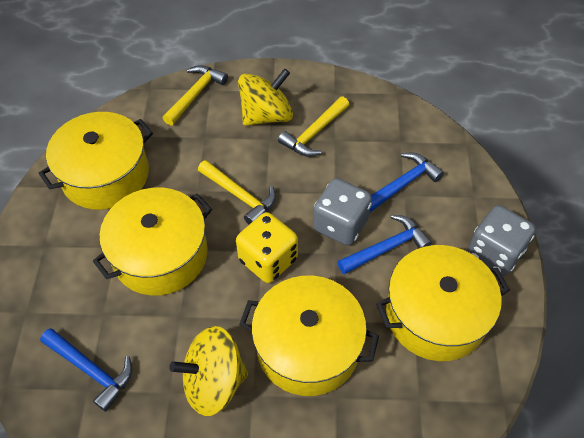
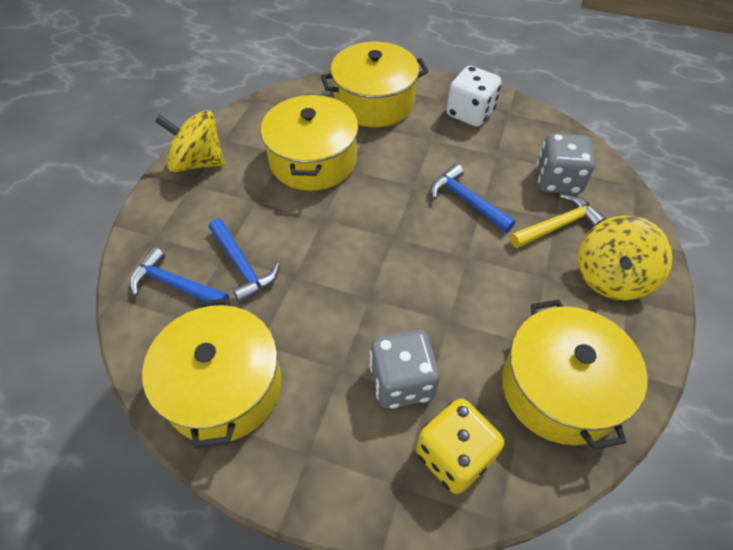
white dice: none = 0 -> [447,66,501,127] = 1
yellow hammer: [163,65,228,126] [198,160,276,224] [278,96,349,157] = 3 -> [510,194,606,248] = 1

